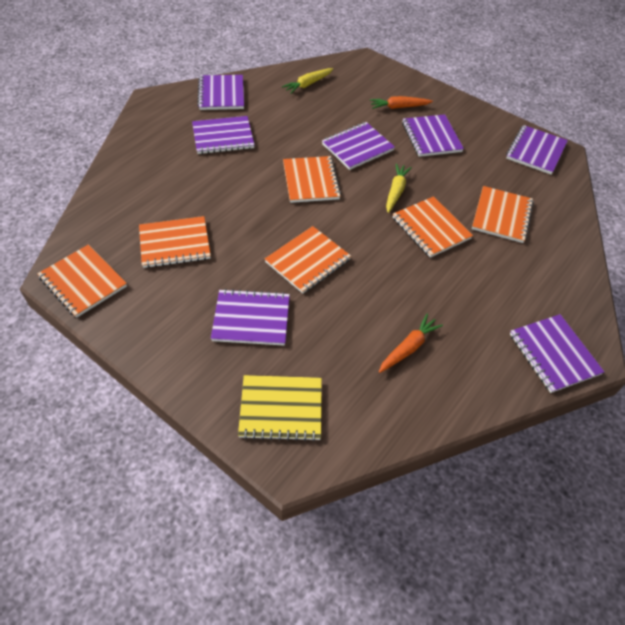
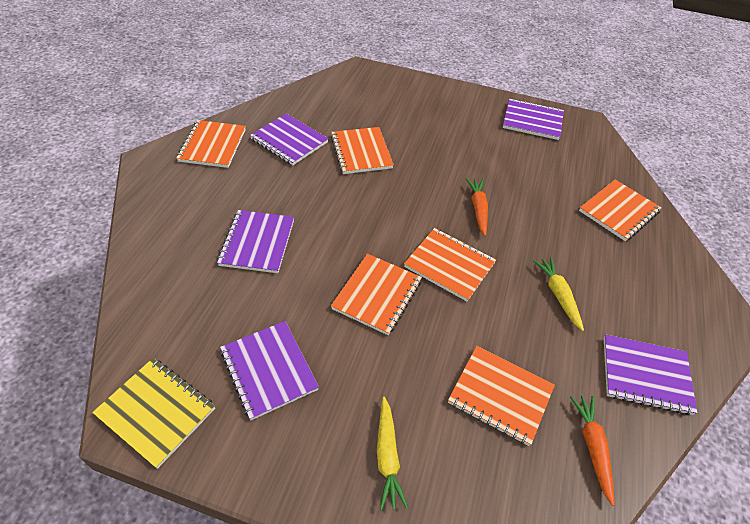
purple notebook: [192,116,255,154] [197,75,244,110] [211,289,290,346] [322,122,395,170] [402,114,464,157] [506,125,568,174] [510,314,604,393] = 7 -> [217,210,294,273] [220,321,319,420] [250,114,328,165] [503,98,564,140] [604,334,697,415] = 5

